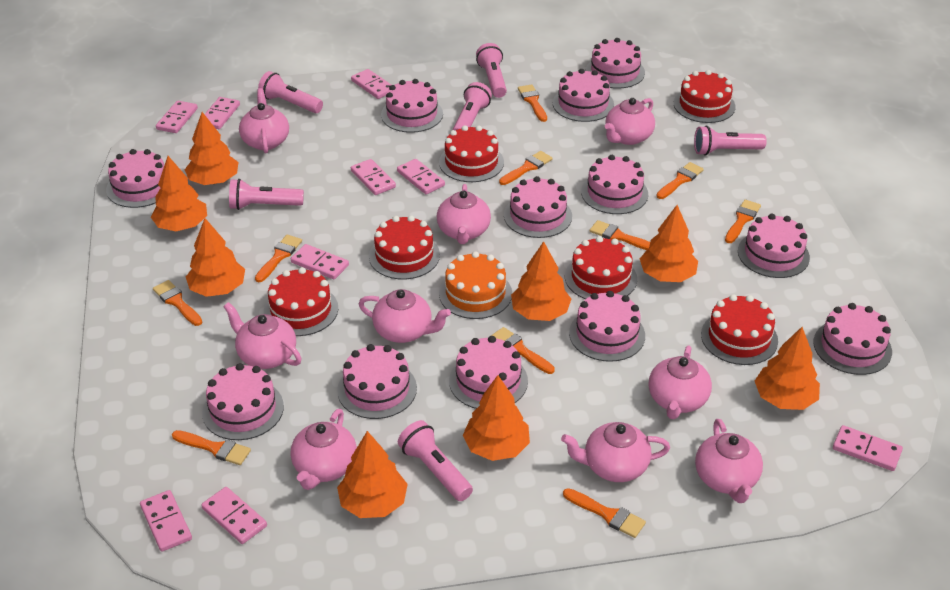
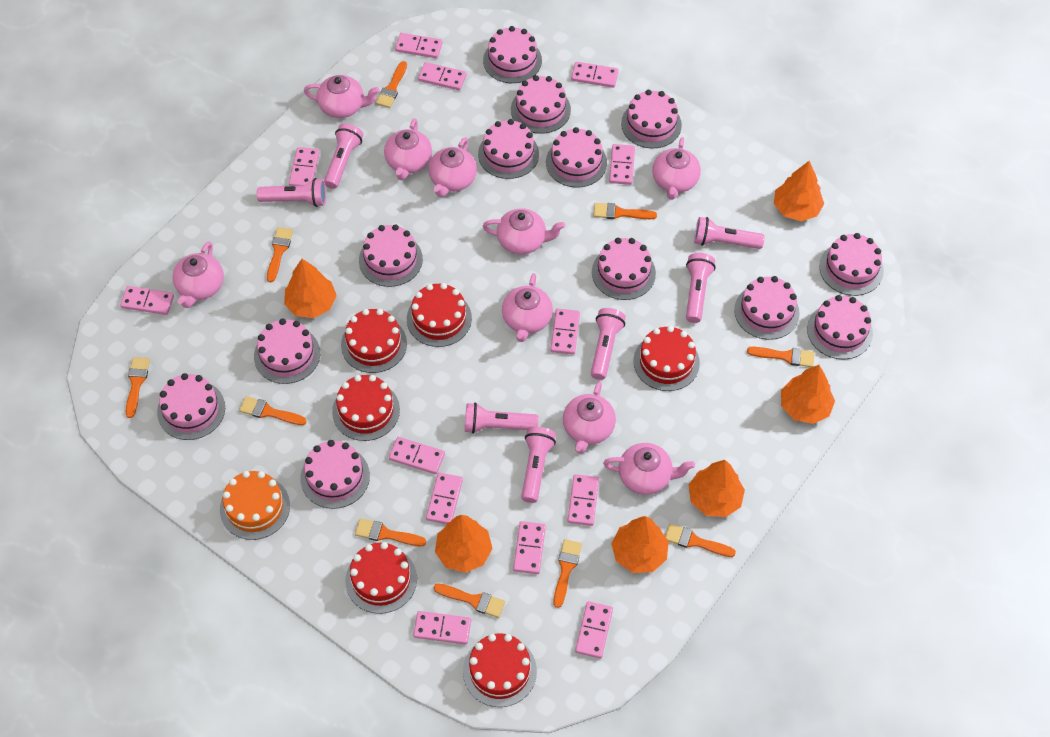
orange tree: [151,156,207,231] [185,112,238,185] [186,218,245,297] [337,431,408,518] [463,375,530,461] [511,241,571,321] [640,205,698,282] [755,327,820,410] = 8 -> [284,259,337,318] [435,515,493,573] [611,516,669,573] [688,460,745,517] [774,161,824,221] [781,365,835,424] = 6
pink cake: [106,149,164,208] [202,363,284,440] [337,344,417,419] [381,79,443,133] [449,336,528,409] [504,176,572,238] [553,69,614,122] [569,291,645,362] [581,155,648,214] [586,38,645,89] [738,214,810,278] [813,303,892,375] = 12 -> [157,373,225,440] [254,318,320,384] [300,440,370,509] [359,224,423,287] [478,119,539,179] [483,26,542,83] [511,75,571,134] [546,127,607,187] [592,238,656,300] [621,90,682,148] [734,276,800,340] [807,295,873,360] [819,233,884,296] = 13
pink domino: [140,490,192,552] [156,101,198,133] [201,487,267,544] [205,97,240,129] [291,244,349,279] [351,69,391,99] [351,159,396,195] [397,159,445,194] [833,425,903,471] = 9 -> [120,286,174,315] [289,147,320,186] [389,437,445,474] [395,33,443,58] [413,611,471,645] [418,62,467,91] [426,472,463,524] [513,521,546,574] [551,309,580,355] [568,474,599,526] [571,62,619,88] [575,601,613,659] [609,144,635,185] = 13
pink flashlight: [229,179,304,210] [258,71,323,113] [398,420,473,501] [453,82,492,130] [476,43,507,98] [694,126,767,156] = 6 -> [257,178,326,207] [324,123,363,189] [465,402,539,434] [521,427,556,503] [591,308,626,380] [686,253,716,323] [694,217,765,249] = 7

